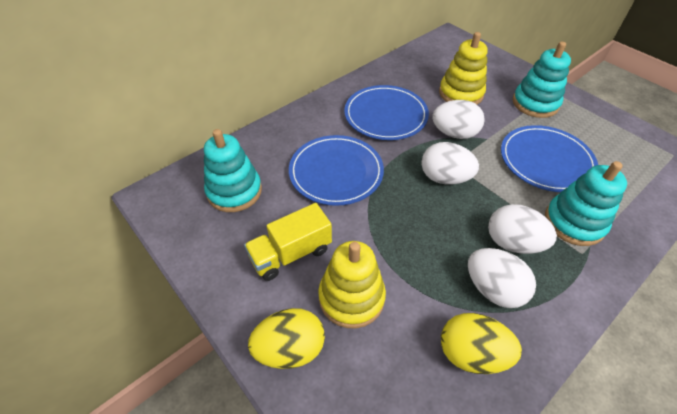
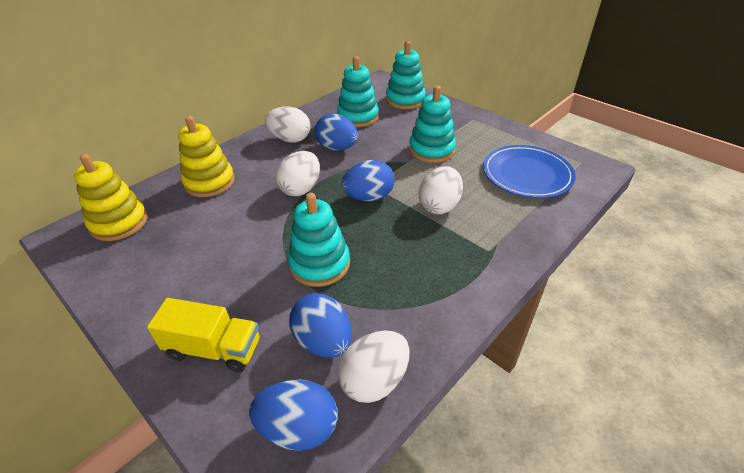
blue egg: none = 0 -> [249,380,337,451] [289,293,352,358] [315,114,358,150] [342,160,394,201] = 4
blue plate: [289,135,384,206] [344,85,429,140] [501,125,598,192] = 3 -> [483,145,576,198] = 1
turquoise stacking toy: [204,129,262,212] [513,42,571,118] [545,161,627,246] = 3 -> [288,193,350,287] [337,56,379,127] [386,41,426,109] [409,86,456,163] = 4
yellow egg: [248,308,325,369] [441,313,522,374] = 2 -> none = 0

